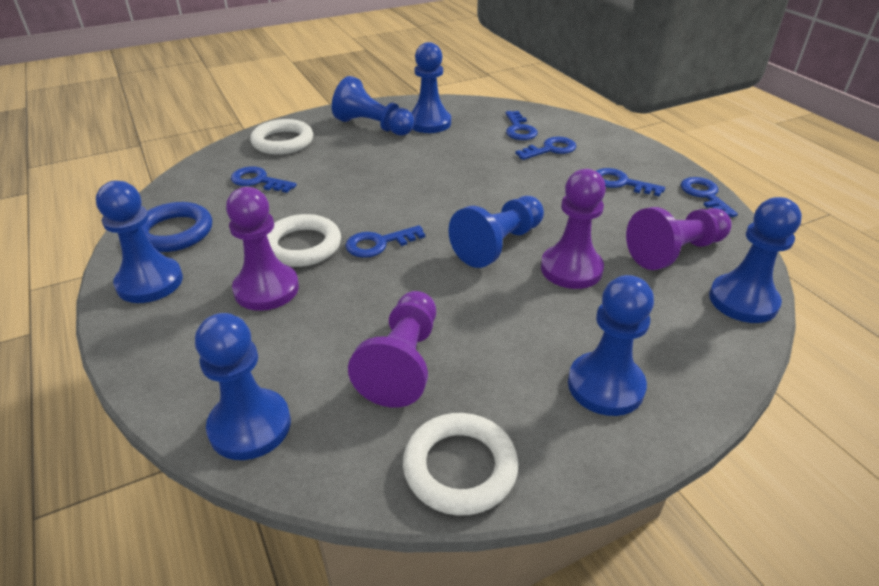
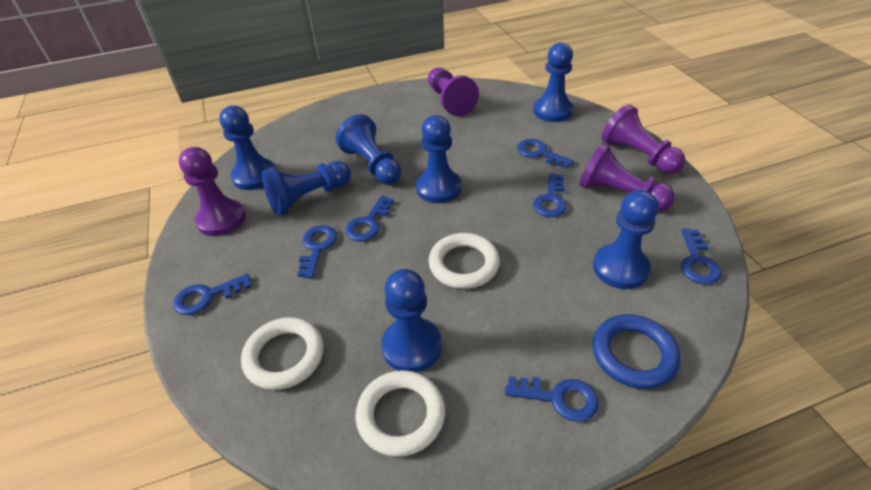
blue key: [231,166,297,193] [345,225,425,258] [506,111,538,140] [515,137,576,160] [596,168,665,197] [681,177,738,217] = 6 -> [173,274,251,315] [297,225,337,278] [346,196,394,242] [505,376,599,422] [517,139,574,169] [533,173,567,217] [681,228,722,285] = 7

